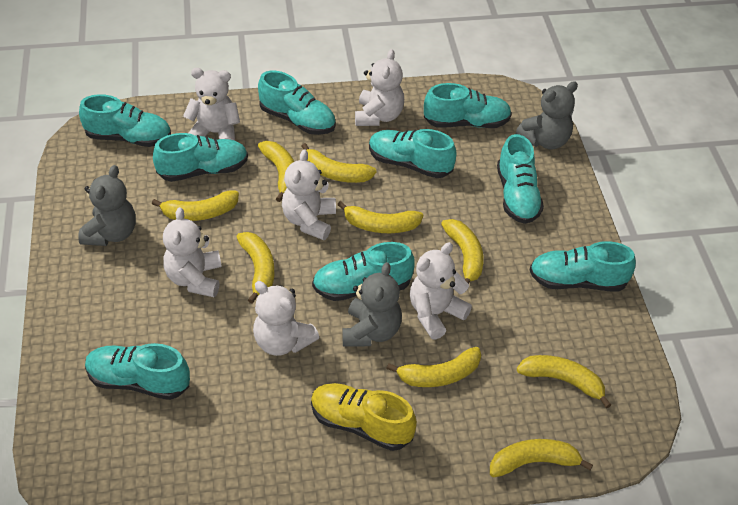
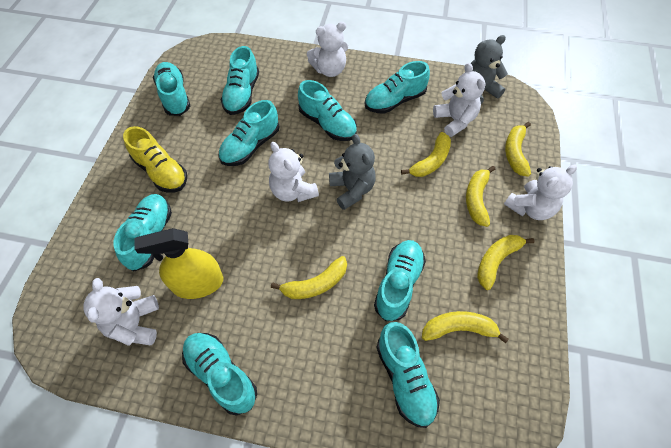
grey teddy bear: [78,165,136,246] [342,262,402,346] [516,81,578,150] = 3 -> [329,134,376,210] [471,35,508,104] = 2
white teddy bear: [163,207,221,297] [183,68,240,140] [253,281,319,356] [282,149,336,240] [355,49,404,126] [410,242,472,340] = 6 -> [84,278,159,346] [268,142,319,202] [307,22,349,77] [433,63,486,137] [504,165,577,220] = 5
yellow banana: [152,191,239,221] [237,232,275,304] [258,141,294,202] [302,143,377,183] [337,201,423,233] [386,347,481,387] [441,219,484,284] [490,439,593,478] [517,355,611,408] = 9 -> [271,256,347,299] [401,132,451,177] [422,311,509,343] [466,166,495,227] [477,235,535,290] [505,122,531,177] = 6
yellow spray bottle: none = 0 -> [135,228,224,299] = 1

